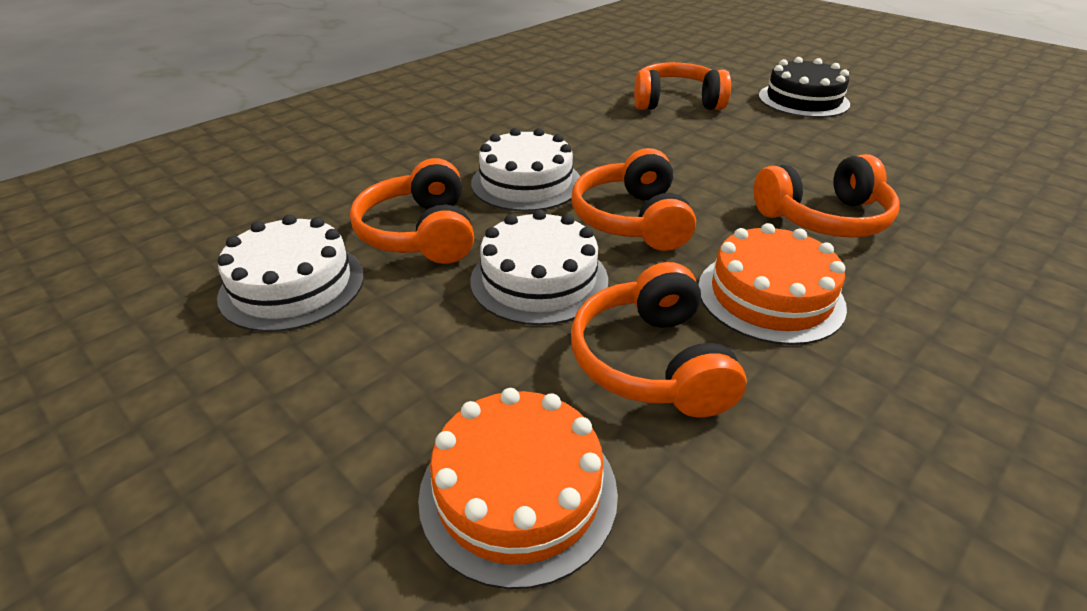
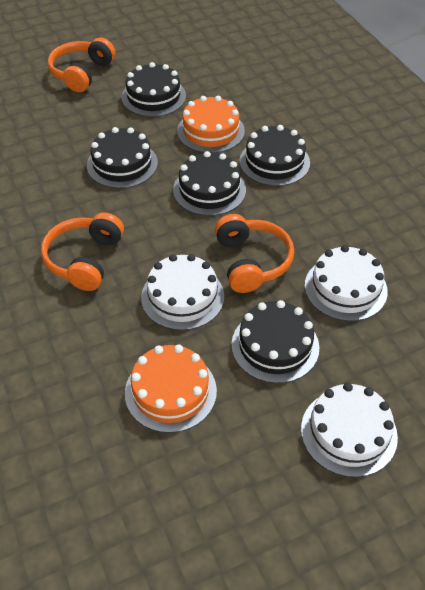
black cake: [758,57,850,118] = 1 -> [87,127,158,188] [122,62,186,117] [173,151,246,216] [232,300,319,383] [239,125,310,186] = 5
orange headphones: [350,158,474,264] [571,148,696,251] [571,262,747,417] [634,62,731,110] [754,154,899,238] = 5 -> [41,212,124,291] [48,37,115,92] [215,214,294,293] = 3

